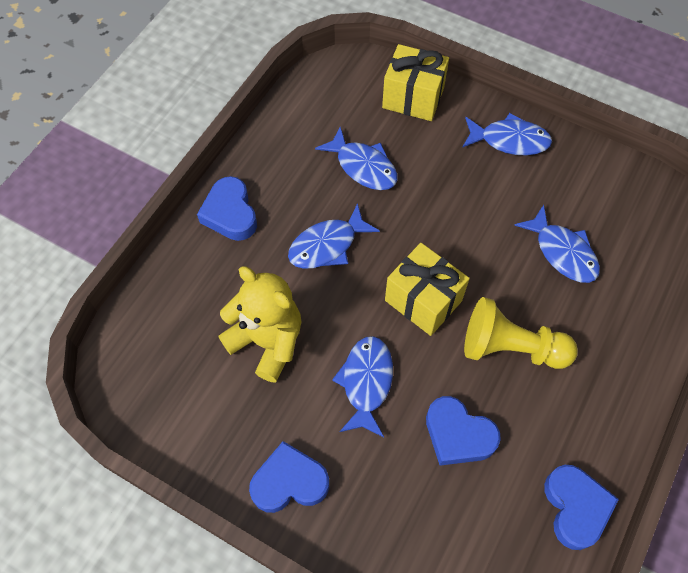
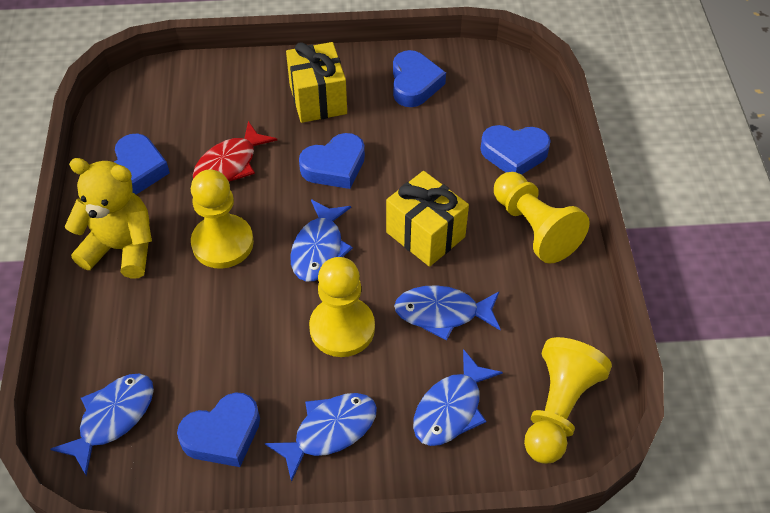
blue heart: [197,176,257,241] [249,441,329,513] [426,396,501,466] [544,465,619,550] = 4 -> [114,134,170,194] [177,392,260,467] [299,133,365,189] [393,50,446,107] [481,125,551,175] = 5
red fish: none = 0 -> [193,121,277,182] = 1
yellow pawn: [464,297,578,369] = 1 -> [191,169,254,269] [309,257,375,357] [494,172,590,264] [524,337,612,464] = 4

